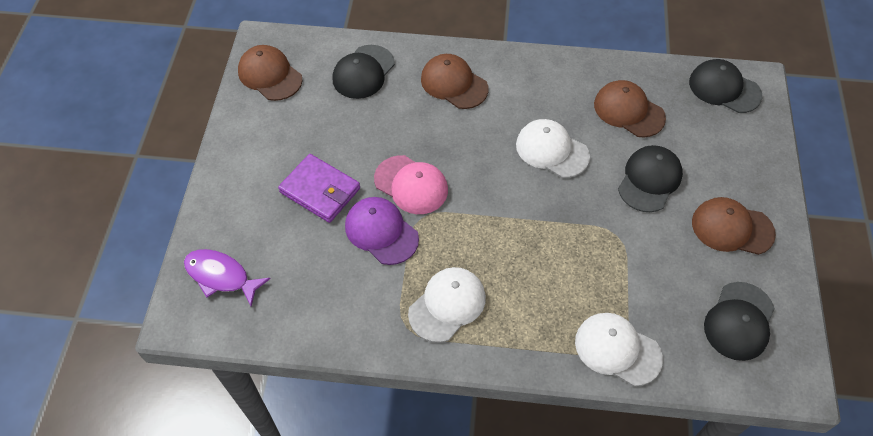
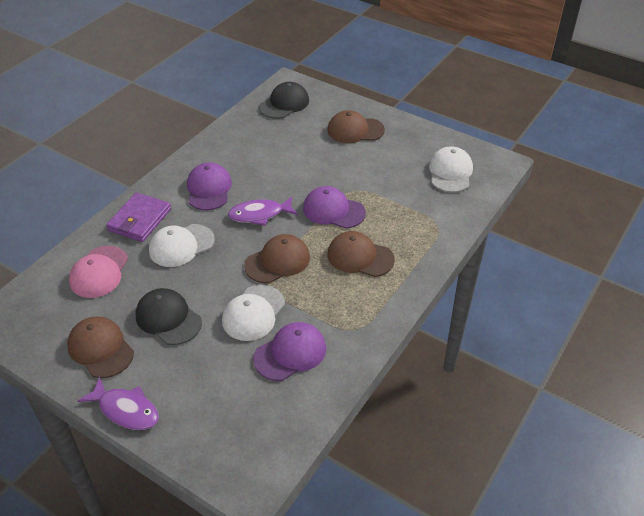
black cap: [332,45,395,99] [618,145,683,212] [689,59,762,113] [704,282,775,361] = 4 -> [136,288,202,345] [259,82,309,119] = 2
purple cap: [345,197,419,265] = 1 -> [187,163,232,210] [253,322,326,381] [303,186,366,229] = 3
purple fish: [184,249,271,306] = 1 -> [78,377,159,430] [228,197,298,226] = 2

